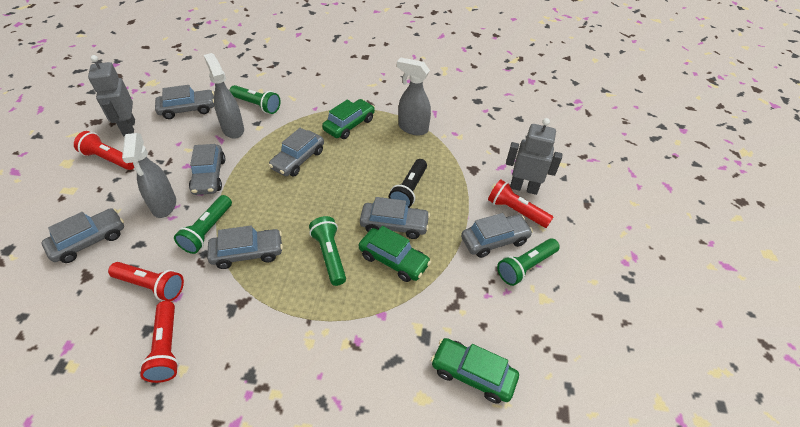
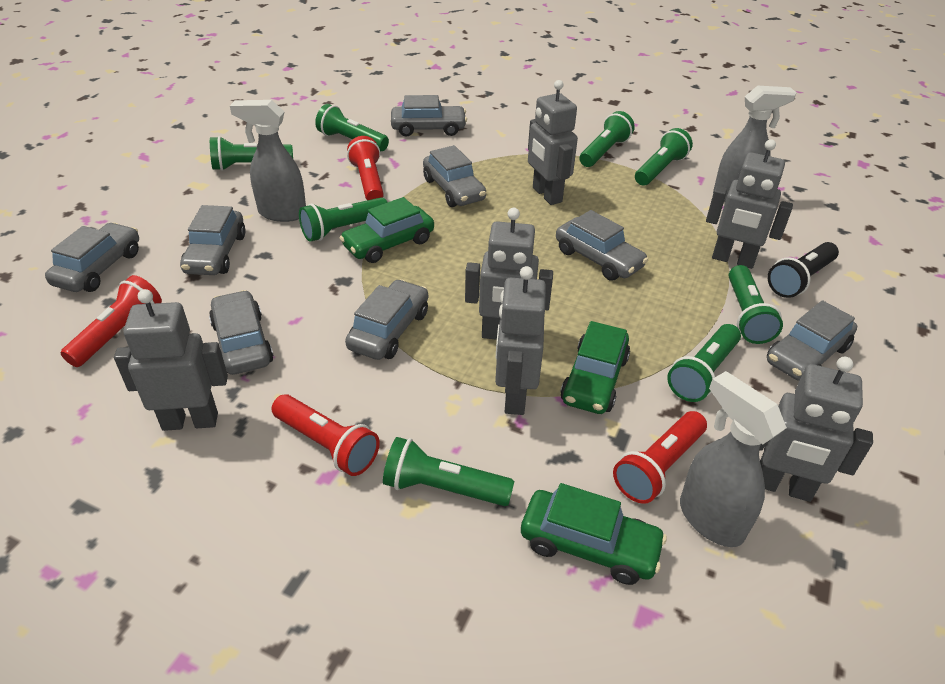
green flashlight: [174,195,232,254] [229,85,280,114] [309,216,346,286] [497,238,560,286] = 4 -> [210,136,293,171] [299,197,388,242] [315,104,389,152] [383,437,514,506] [580,111,635,167] [635,128,693,185] [667,324,741,402] [728,265,783,344] = 8
grey car: [42,208,124,263] [155,85,214,119] [189,144,226,195] [207,225,283,269] [268,128,324,177] [360,197,430,239] [461,213,533,258] = 7 -> [45,223,139,292] [180,205,246,275] [209,290,274,375] [345,279,428,360] [391,95,467,137] [423,145,486,207] [556,210,648,281] [767,300,857,381] = 8
grey robot: [88,55,135,136] [506,118,563,195] = 2 -> [114,289,228,431] [465,208,553,340] [495,266,546,415] [528,80,578,205] [706,139,793,269] [759,357,873,502] = 6

